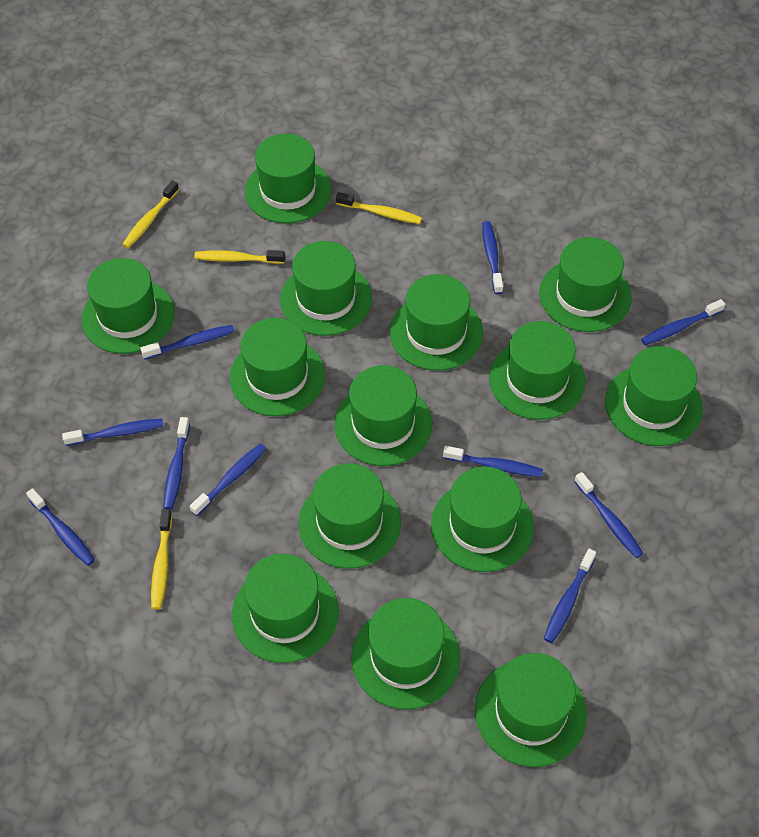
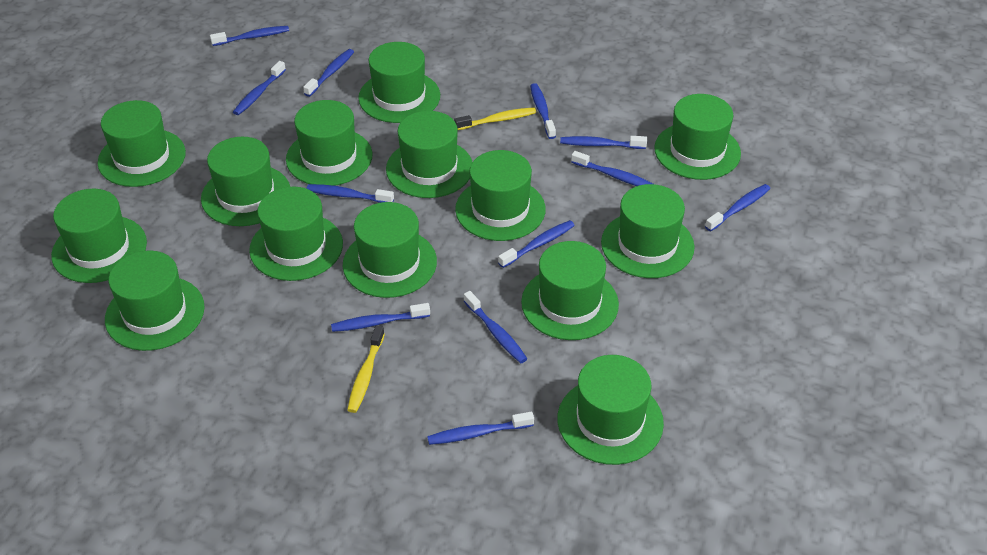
blue toothbrush: [26,488,95,566] [62,419,163,446] [140,325,235,360] [163,417,190,510] [190,443,267,516] [443,446,543,477] [482,221,503,294] [544,549,596,643] [574,472,644,558] [641,299,726,345] = 10 -> [210,26,289,46] [233,61,286,115] [303,49,354,97] [306,184,394,203] [331,303,430,332] [427,412,534,445] [464,291,527,363] [498,220,575,268] [530,83,556,139] [560,136,647,149] [571,151,653,186] [705,184,770,232] = 12
yellow toothbrush: [122,181,179,248] [151,509,172,609] [194,250,285,264] [336,192,422,224] = 4 -> [347,325,385,413] [454,107,536,130] = 2

